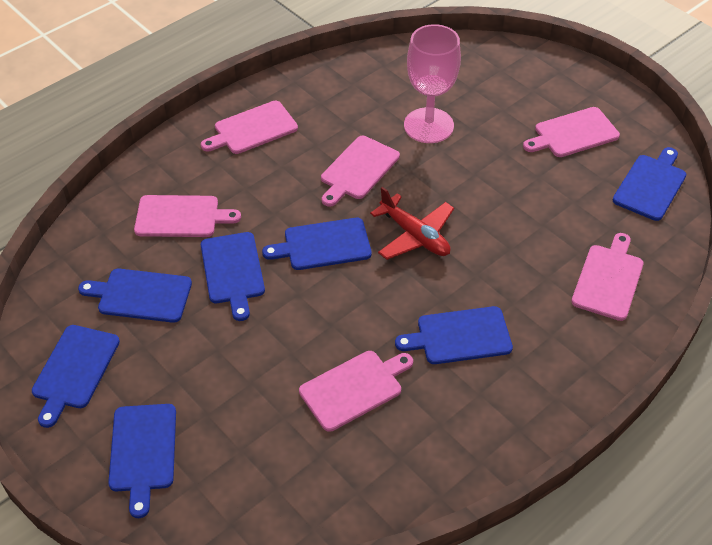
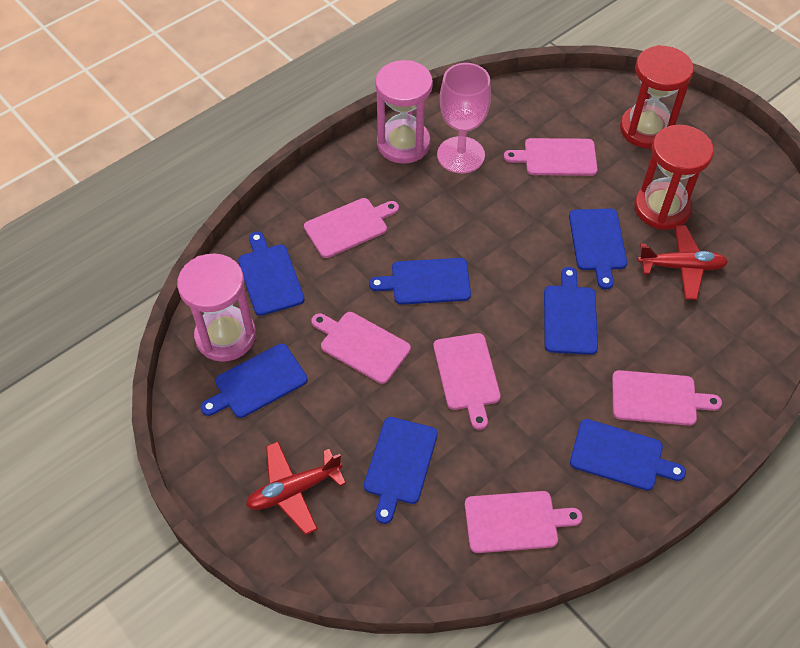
pink hourglass: none = 0 -> [177,253,256,362] [375,60,433,164] = 2
red hourglass: none = 0 -> [620,45,694,148] [635,125,714,230] = 2
red plane: [370,187,454,260] = 1 -> [246,441,346,535] [638,225,728,300] = 2

